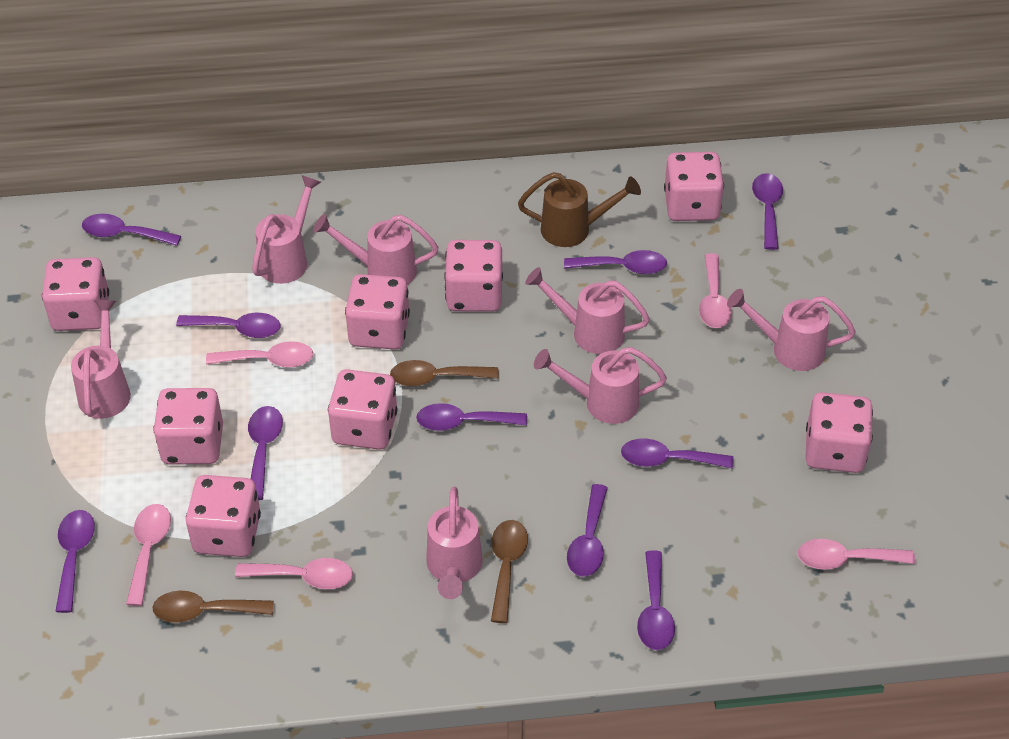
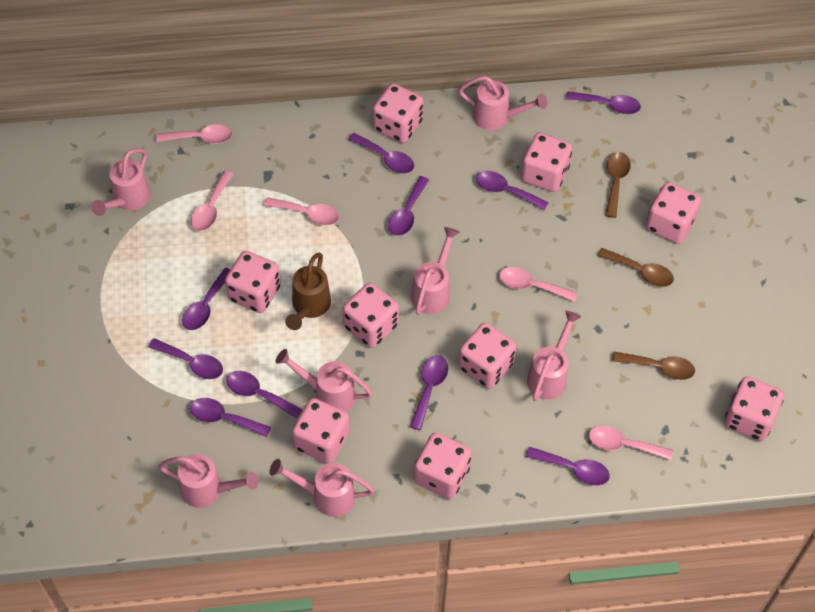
pink dice: [42,257,109,331] [153,388,223,465] [186,475,261,557] [328,369,397,450] [345,274,410,349] [444,240,503,312] [664,152,724,221] [805,392,873,473] = 8 -> [225,251,281,313] [292,398,350,464] [343,283,399,348] [373,83,424,143] [414,433,472,499] [458,323,516,389] [521,133,572,192] [646,182,701,244] [724,376,784,441] = 9

